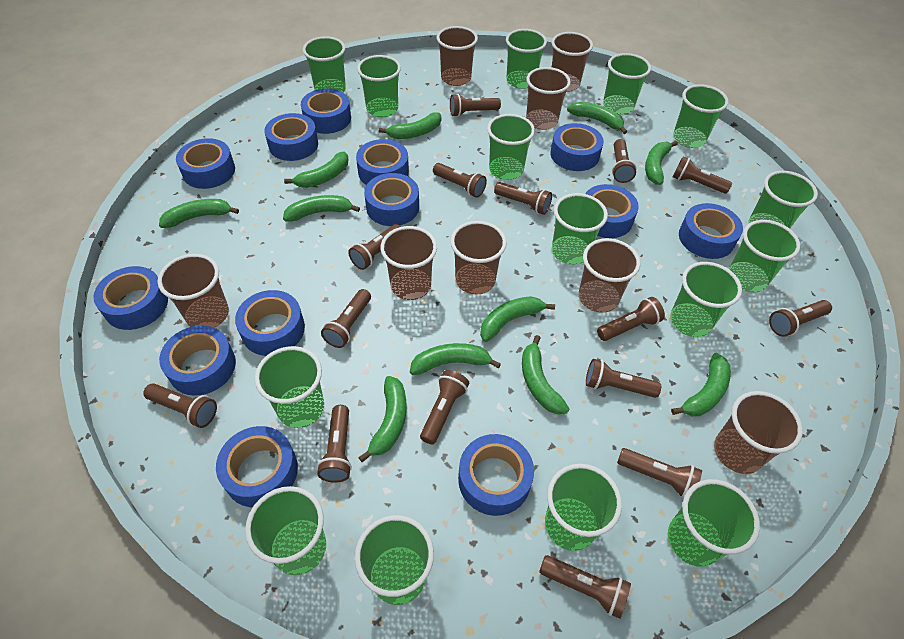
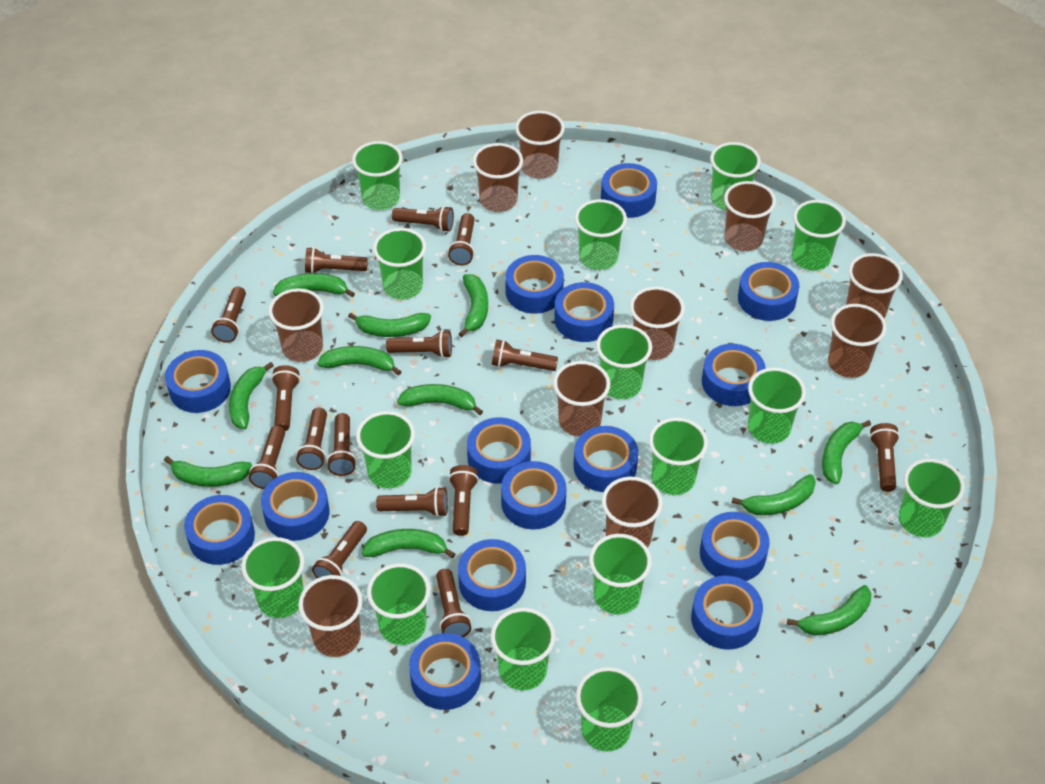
blue tape: [93,266,168,330] [159,326,236,396] [176,138,235,189] [216,426,298,507] [235,290,305,356] [264,113,318,161] [301,88,351,134] [356,139,409,185] [364,173,419,226] [458,434,534,516] [550,123,604,171] [585,184,639,238] [679,203,743,259] = 13 -> [165,350,231,413] [184,495,255,565] [261,472,329,541] [409,633,481,710] [458,539,526,611] [467,417,531,484] [501,461,567,530] [505,255,564,314] [554,282,614,342] [574,426,639,492] [601,163,657,218] [691,576,763,650] [700,512,769,581] [702,344,766,406] [738,262,799,321] = 15
brown cup: [157,254,229,328] [380,226,437,300] [437,26,478,86] [450,221,507,295] [526,67,571,130] [552,32,593,92] [579,238,640,313] [714,391,803,474] = 8 -> [269,288,324,362] [298,575,363,657] [473,143,523,212] [515,111,565,179] [553,361,610,437] [602,477,662,548] [630,286,685,360] [724,181,776,251] [828,304,887,378] [846,253,903,319] = 10

